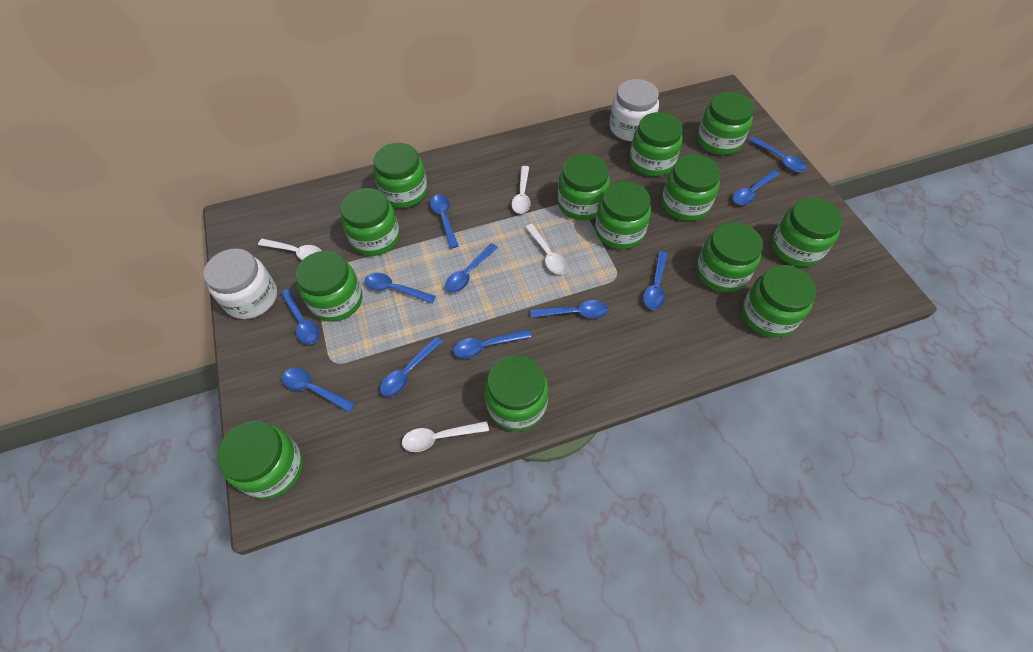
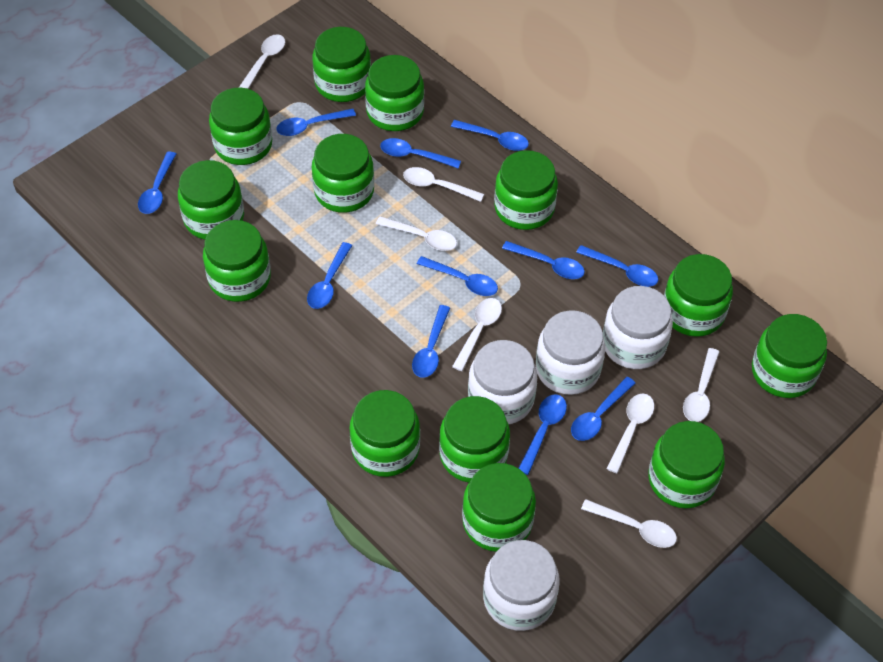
white jar: [204,249,277,319] [609,79,659,141] = 2 -> [468,340,537,424] [483,540,560,631] [536,310,605,395] [603,286,673,369] = 4
white spoon: [258,239,322,260] [402,421,489,452] [511,166,531,214] [525,224,568,274] = 4 -> [239,34,285,89] [376,216,457,251] [403,167,484,202] [452,298,502,371] [581,499,677,548] [606,393,654,474] [683,348,719,422] = 7

